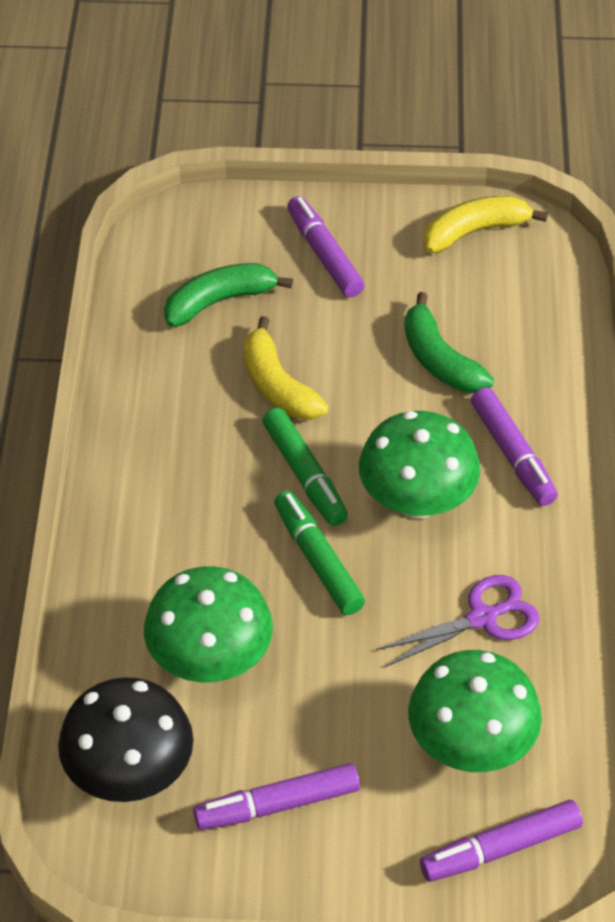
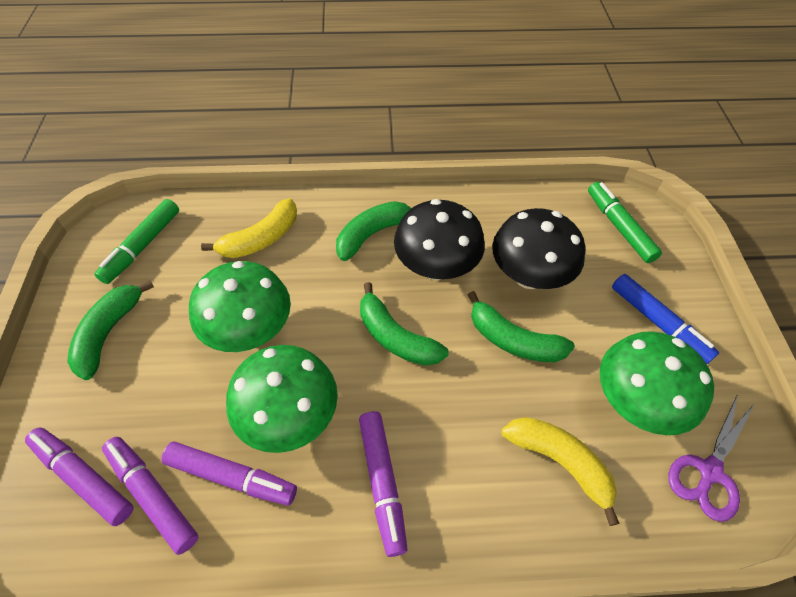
black mushroom: [58,677,193,802] = 1 -> [394,199,485,280] [492,208,585,289] = 2
blue marker: none = 0 -> [612,274,719,364] = 1
green banana: [164,263,293,327] [404,292,494,393] = 2 -> [67,280,154,380] [336,201,411,261] [360,282,448,366] [468,291,575,362] = 4

